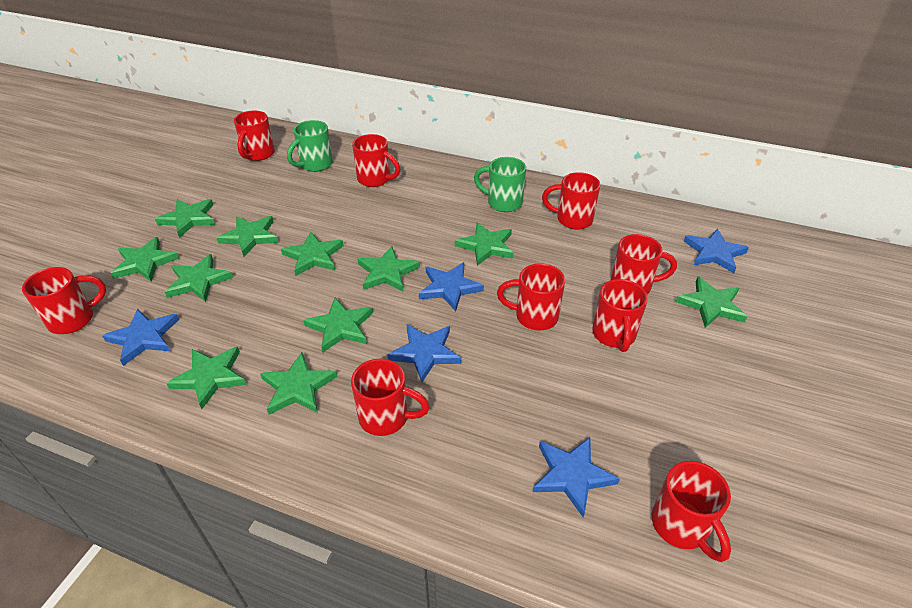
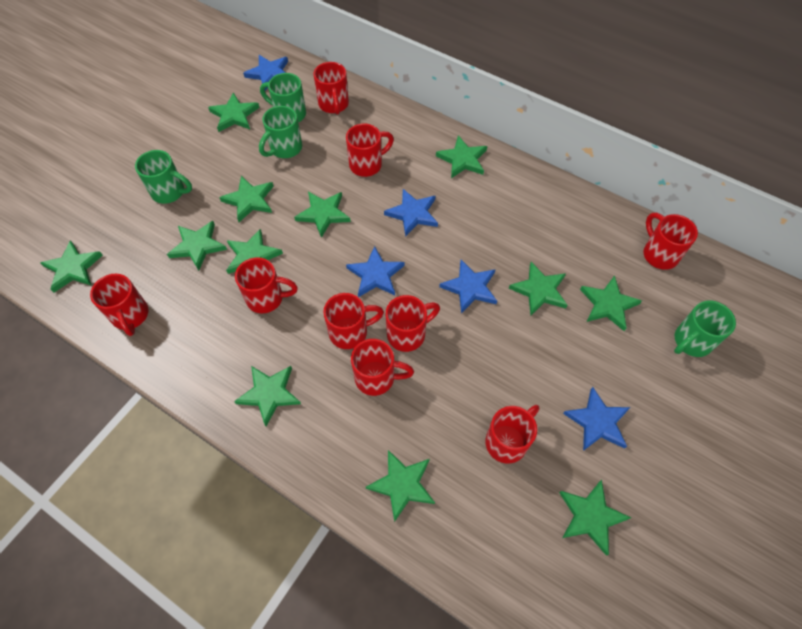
green mug: [287,120,333,172] [474,157,526,212] = 2 -> [135,150,192,204] [259,106,302,158] [260,73,306,123] [674,300,736,357] = 4
green star: [111,237,179,282] [155,199,215,238] [165,254,233,302] [166,347,246,409] [217,216,279,257] [260,352,337,415] [281,232,344,276] [303,298,373,352] [357,246,420,292] [455,222,514,266] [675,276,747,328] = 11 -> [40,240,103,293] [167,221,227,271] [208,92,260,132] [219,176,274,222] [226,229,283,274] [234,366,301,426] [294,192,351,238] [366,450,435,522] [436,135,487,178] [509,262,568,315] [559,480,631,556] [580,275,642,331] = 12

